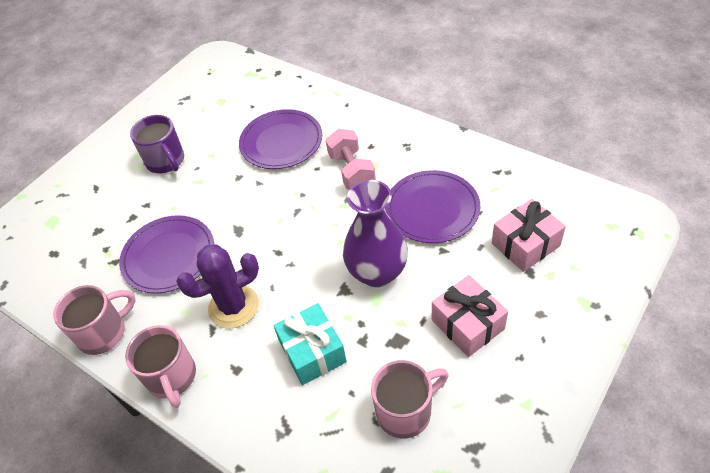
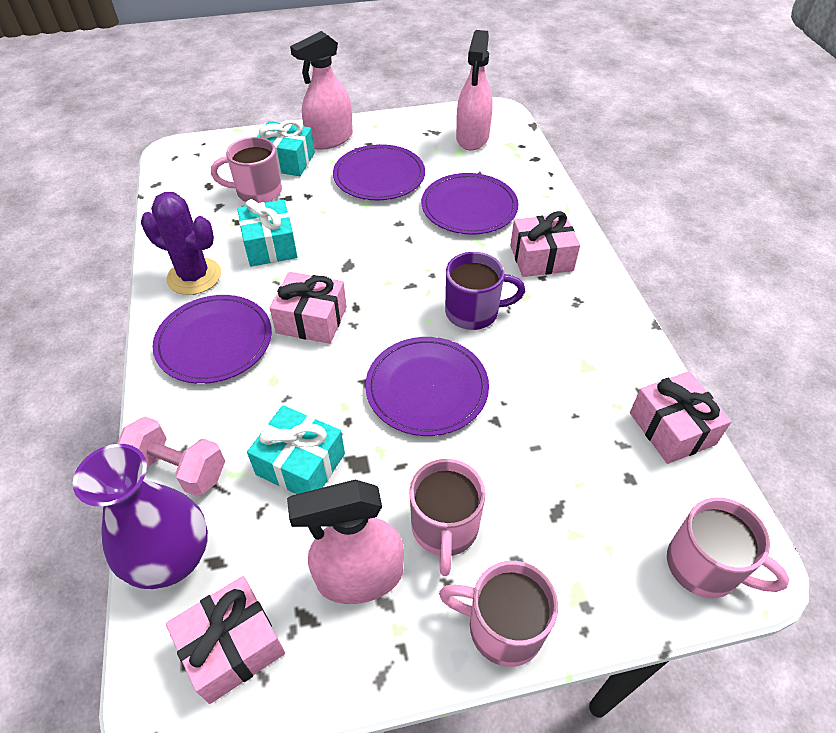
pink gift: [432,275,508,357] [492,199,566,272] = 2 -> [166,576,285,704] [270,272,347,344] [510,211,580,277] [630,371,732,464] = 4
pink mug: [53,285,136,355] [125,325,196,408] [371,360,448,438] = 3 -> [211,137,282,203] [409,459,485,576] [439,561,558,667] [667,498,790,598] = 4
pink spray bottle: none = 0 -> [287,480,404,604] [290,31,353,150] [456,30,493,151] = 3
purple plate: [119,215,214,293] [239,109,322,169] [385,170,481,243] = 3 -> [152,295,272,384] [333,144,425,200] [365,337,489,436] [421,173,518,235] = 4
turquoise gift: [273,303,347,385] = 1 -> [237,199,297,267] [247,405,345,494] [257,120,315,176] = 3

